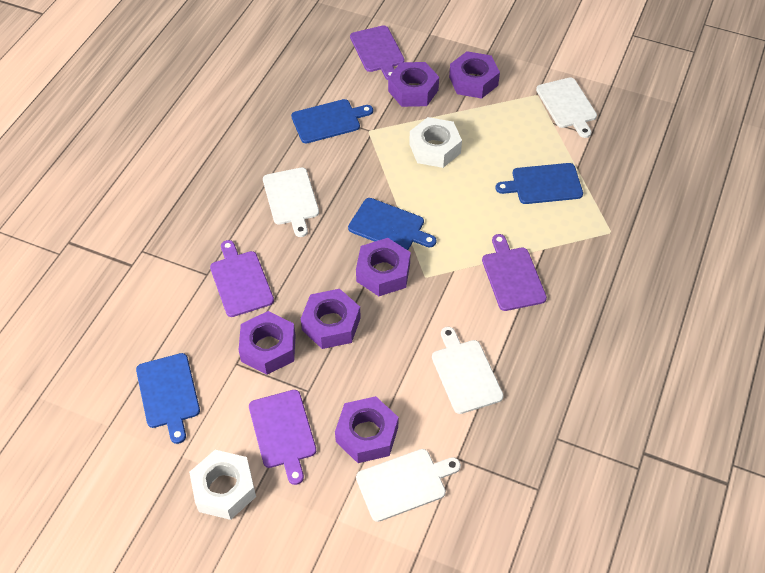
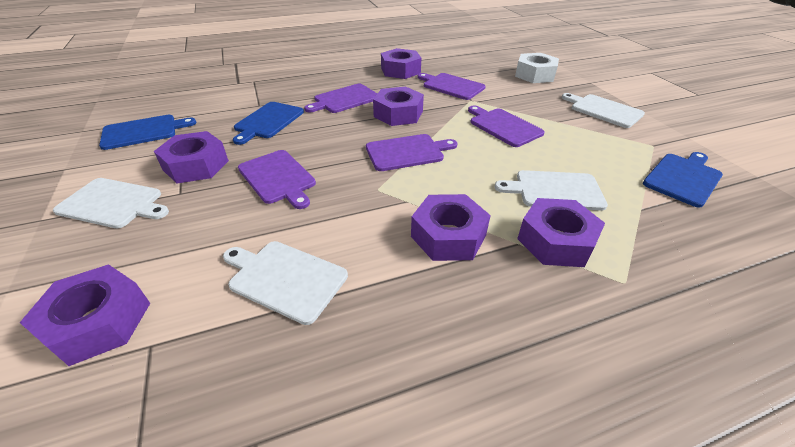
blue cutting board: [136,353,200,444] [291,99,373,143] [348,198,437,250] [496,163,583,204] = 4 -> [99,115,196,150] [233,102,304,145] [643,152,723,208] = 3
purple cutting board: [210,240,274,317] [249,390,316,485] [350,25,405,80] [482,234,547,311] = 4 -> [238,150,316,209] [304,84,377,113] [366,134,458,171] [418,73,486,100] [468,105,545,147] = 5
white nut: [189,450,256,520] [409,117,462,168] = 2 -> [515,53,559,83] = 1

